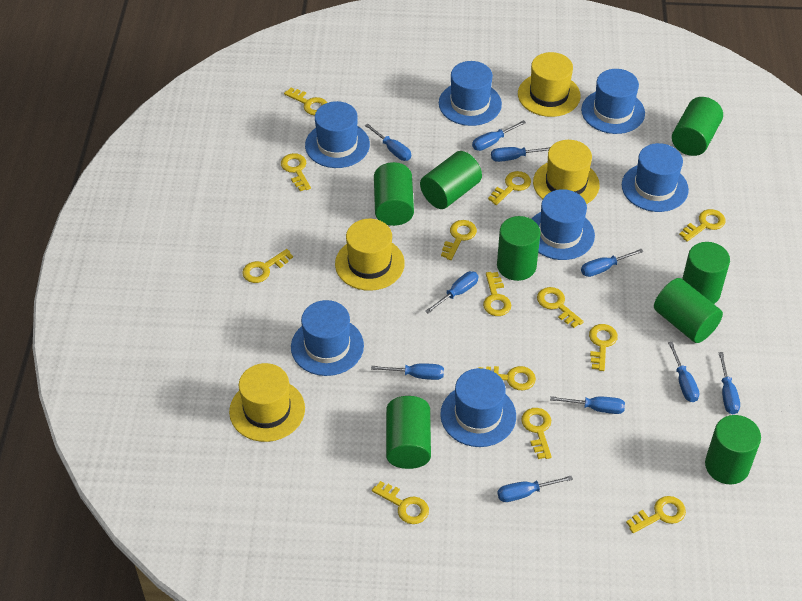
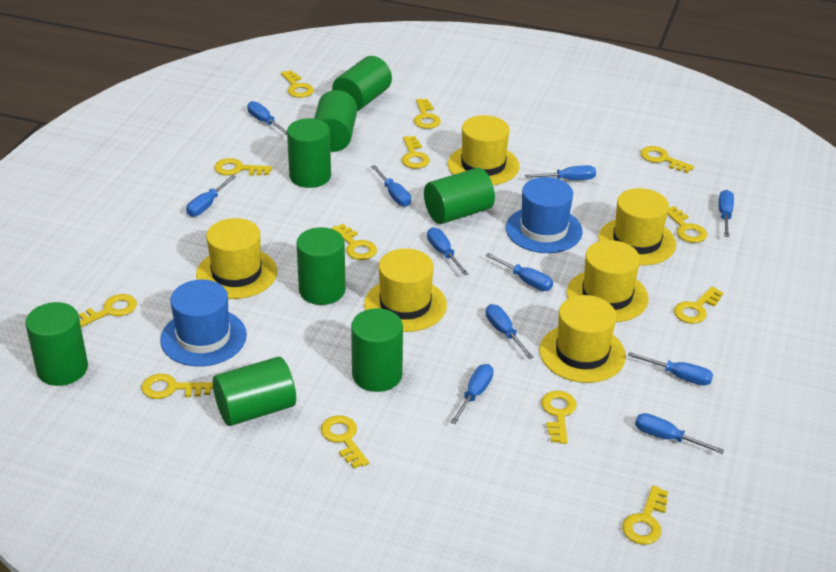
blue hat: [291,300,364,376] [305,101,370,168] [439,61,502,126] [440,368,516,447] [532,189,595,260] [581,69,645,134] [622,143,689,212] = 7 -> [160,280,247,367] [506,177,583,253] = 2
blue screwdriver: [365,123,411,161] [371,363,444,380] [425,271,479,314] [472,120,526,151] [491,147,550,162] [497,476,573,502] [550,396,625,414] [581,249,644,277] [668,342,700,402] [718,352,740,414] = 10 -> [186,175,236,217] [247,101,287,135] [371,165,411,207] [427,227,468,275] [450,364,494,424] [485,253,553,291] [486,304,534,359] [525,165,596,180] [628,352,713,386] [635,413,724,454] [719,190,734,237] = 11
yellow hat: [229,363,305,442] [335,219,405,291] [518,52,581,117] [533,140,600,204] = 4 -> [196,218,277,299] [364,249,447,332] [448,115,519,185] [539,295,626,383] [567,240,649,322] [598,188,676,265] = 6

